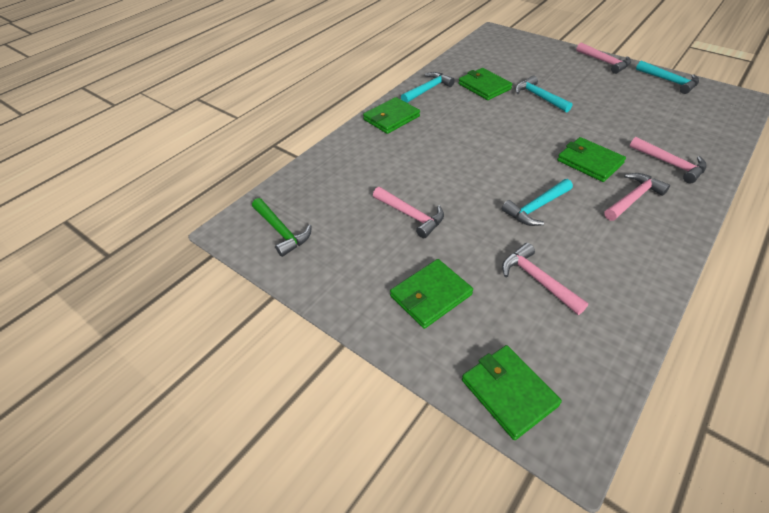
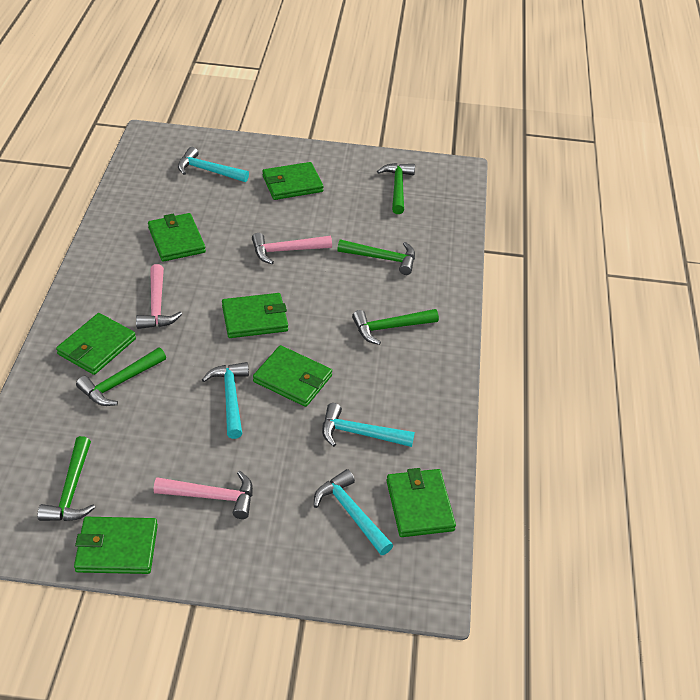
green hammer: [252,198,312,257] = 1 -> [38,436,95,521] [76,347,166,406] [337,239,415,275] [352,309,439,345] [377,163,415,214] = 5
green wallet: [363,97,420,134] [390,259,473,329] [458,68,512,100] [462,345,562,440] [557,137,626,182] = 5 -> [56,313,136,375] [74,517,158,574] [148,213,206,262] [222,293,288,338] [253,345,332,407] [262,162,324,200] [386,468,456,537] = 7
pink hammer: [373,187,444,238] [502,243,588,315] [576,42,631,74] [604,173,670,221] [629,137,707,183] = 5 -> [136,264,182,329] [154,471,253,519] [252,233,332,264] = 3

